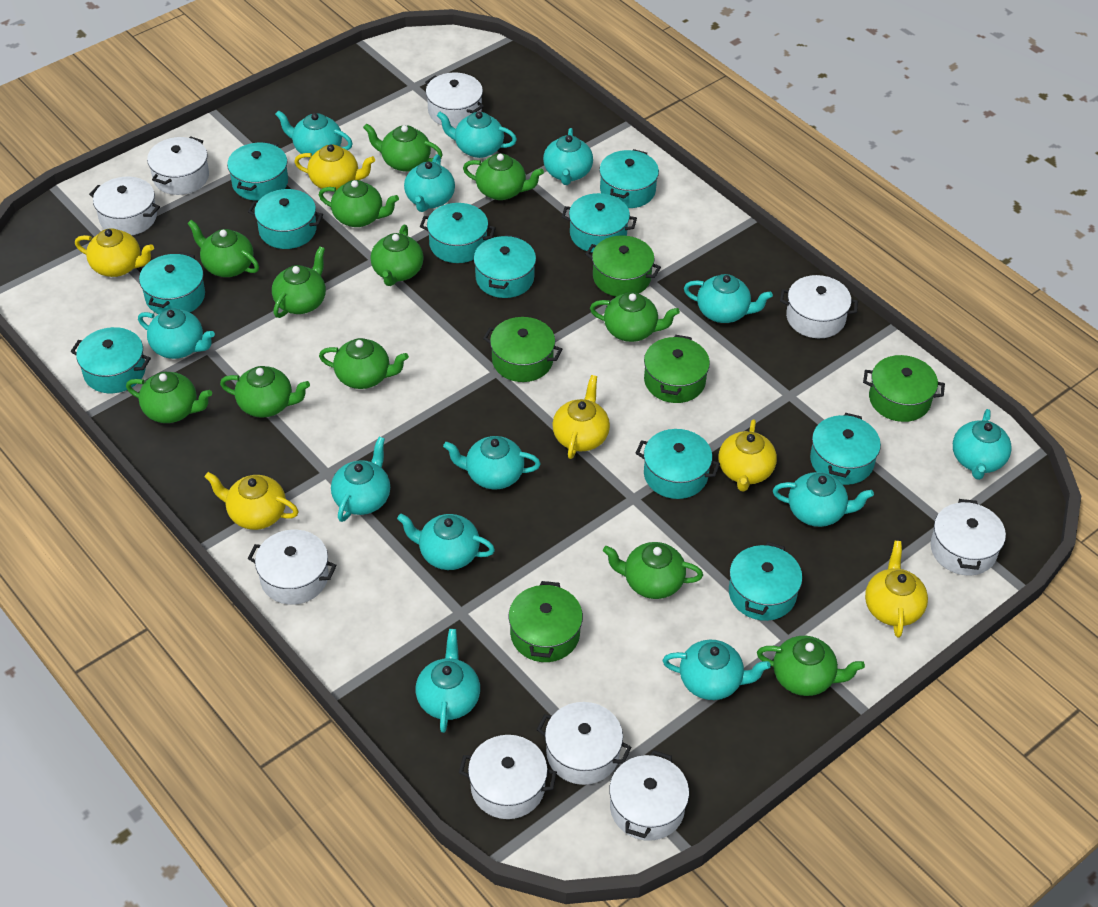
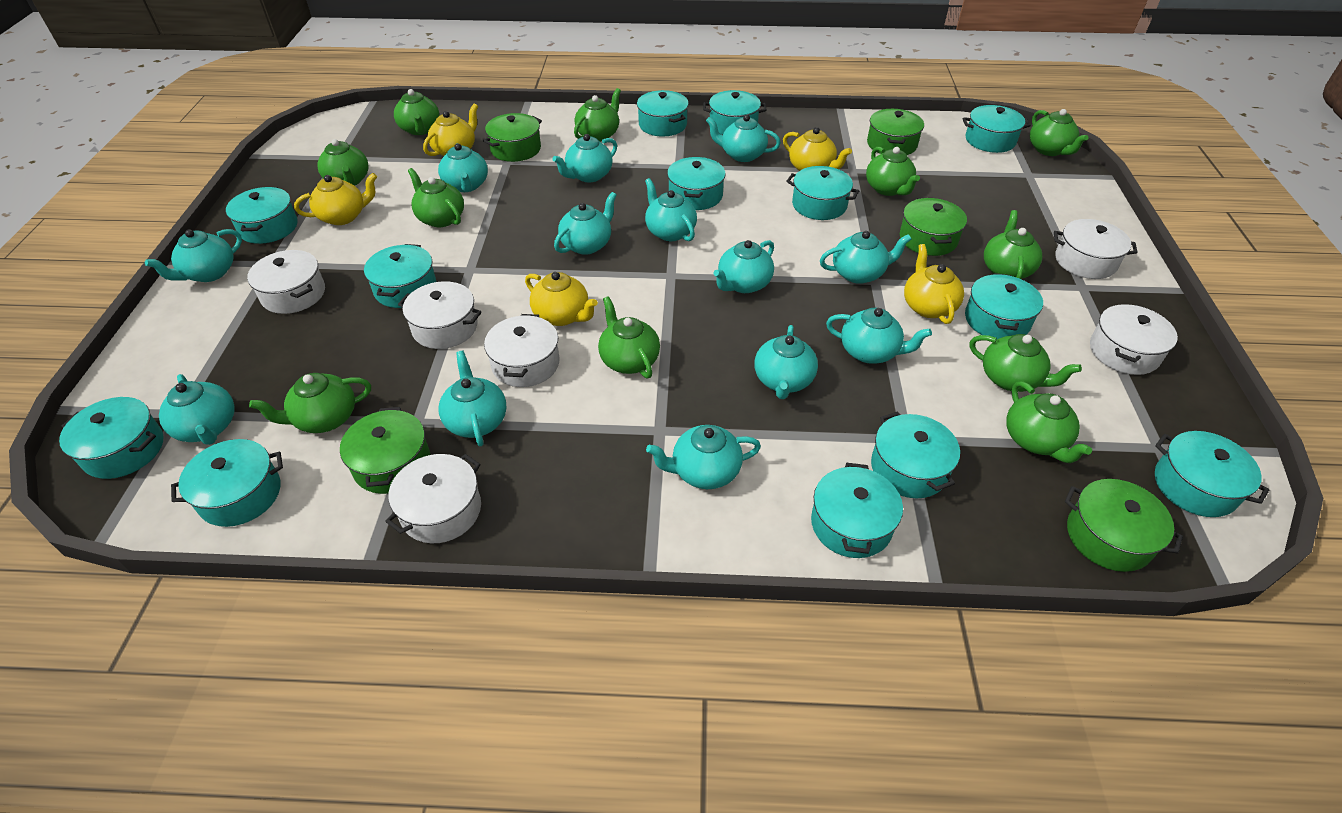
green teapot: [126,371,212,423] [187,219,259,277] [220,366,310,418] [272,246,326,318] [319,180,399,227] [319,338,409,389] [363,123,443,172] [371,225,424,286] [463,153,544,200] [590,292,680,342] [603,542,703,599] [757,636,865,696] = 12 -> [249,373,371,433] [317,139,369,186] [394,89,439,135] [408,168,464,227] [574,88,621,142] [598,296,660,379] [866,147,920,196] [970,334,1082,392] [984,210,1042,279] [1006,381,1092,463] [1030,109,1089,156] = 11
turquoise pot: [70,327,151,393] [139,252,205,314] [227,141,288,201] [248,189,323,249] [420,203,496,263] [474,234,536,298] [562,193,637,253] [599,149,659,208] [636,429,720,499] [729,542,803,621] [810,413,881,485] = 11 -> [59,397,163,479] [171,439,283,527] [226,187,298,244] [364,244,437,308] [637,90,689,137] [667,157,725,210] [703,90,766,135] [786,166,859,220] [811,463,903,558] [871,411,960,498] [963,105,1031,153] [965,273,1043,339] [1155,431,1269,517] = 13
white pot: [89,177,160,235] [147,136,209,195] [248,530,337,604] [425,72,484,128] [459,735,557,819] [537,702,632,785] [609,750,689,841] [780,275,858,338] [931,499,1006,576] = 9 -> [247,250,325,314] [385,454,481,543] [398,281,482,349] [484,314,560,387] [1054,219,1138,279] [1090,304,1178,375] = 6
yellow teapot: [75,228,154,277] [205,472,299,530] [294,145,375,190] [552,375,610,459] [719,419,777,492] [865,541,928,638] = 6 -> [294,173,377,225] [423,104,478,156] [525,272,598,326] [783,127,852,171] [904,244,964,324] = 5

